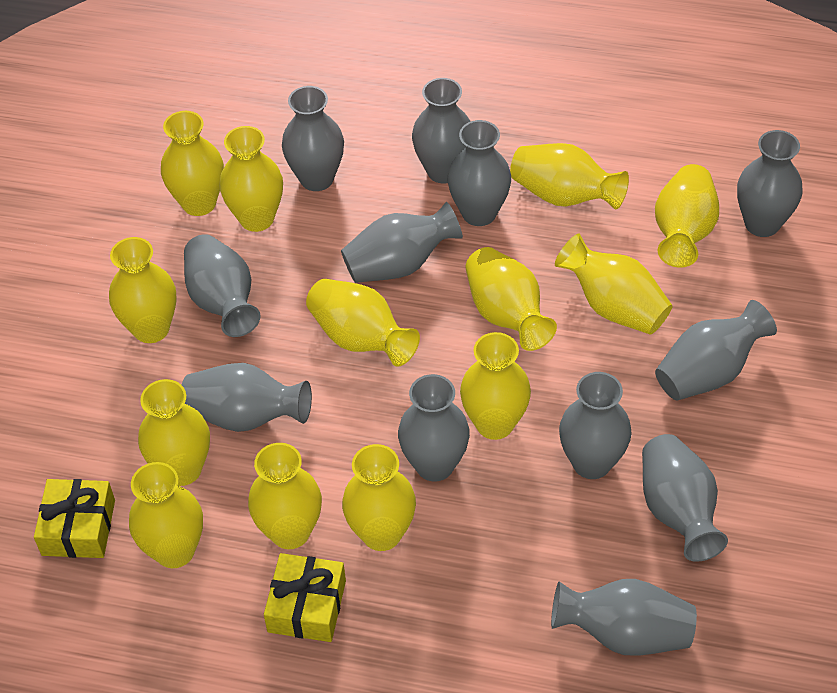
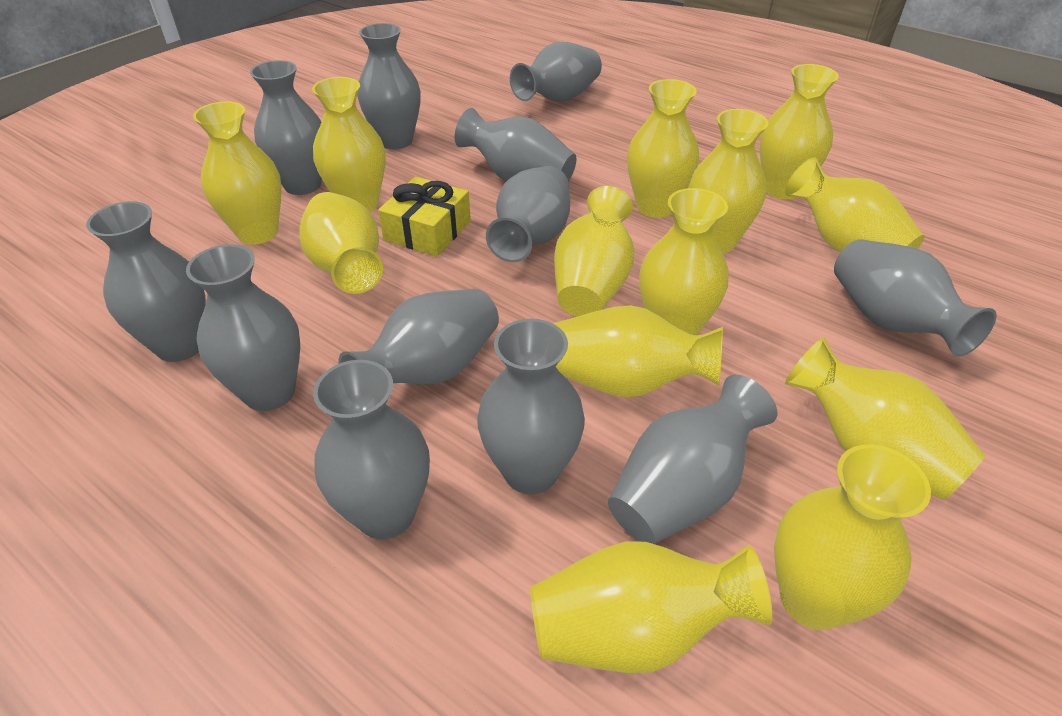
yellow gift: [34,479,115,558] [264,553,346,642] = 2 -> [378,177,471,257] = 1

